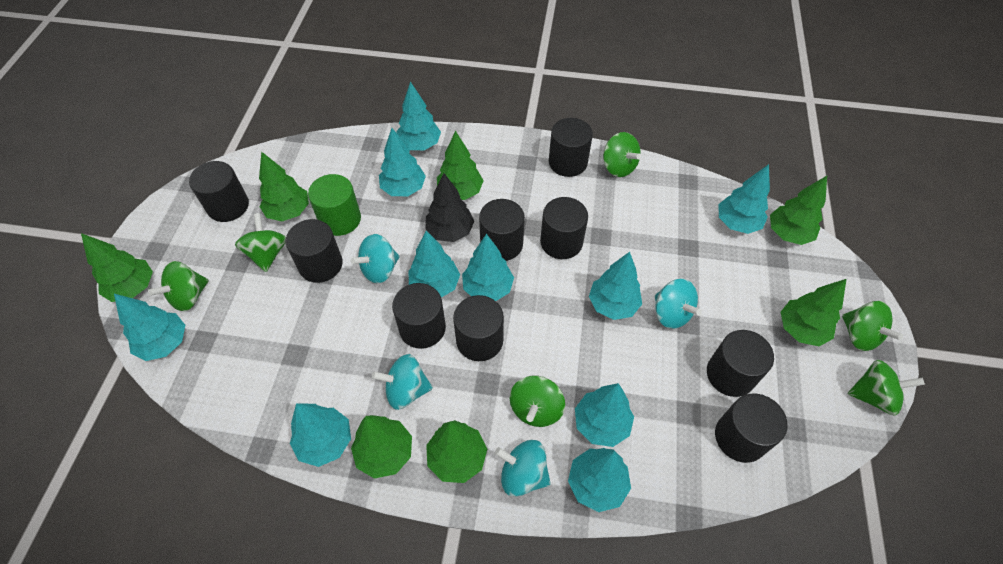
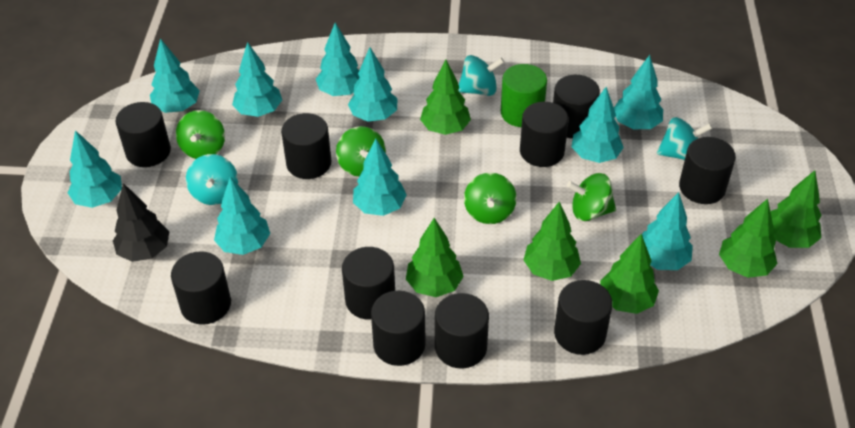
black cylinder: [189,161,249,222] [286,219,343,283] [392,283,446,349] [453,295,504,361] [479,199,525,261] [540,197,588,259] [549,118,593,177] [707,330,774,397] [715,394,788,463] = 9 -> [116,102,171,167] [171,251,231,325] [281,113,331,179] [342,247,395,320] [371,291,426,366] [435,293,489,368] [520,102,569,167] [553,75,600,139] [554,280,613,355] [679,137,736,204] = 10
green spinning top: [148,261,209,311] [235,213,286,272] [510,376,565,427] [603,132,641,177] [842,301,903,351] [848,360,925,415] = 6 -> [176,110,225,159] [336,126,386,176] [464,173,517,224] [567,173,616,221] = 4
green tree: [81,233,153,302] [259,151,309,221] [351,415,412,479] [426,420,487,483] [437,131,484,200] [770,176,827,245] [781,279,846,346] = 7 -> [406,218,464,297] [420,60,471,135] [524,201,581,281] [600,234,659,314] [719,199,778,278] [770,170,821,248] = 6
turquoise spinning top: [351,234,400,283] [372,354,433,410] [495,440,551,497] [655,279,702,329] = 4 -> [186,154,238,205] [458,55,504,96] [657,117,712,160] = 3

